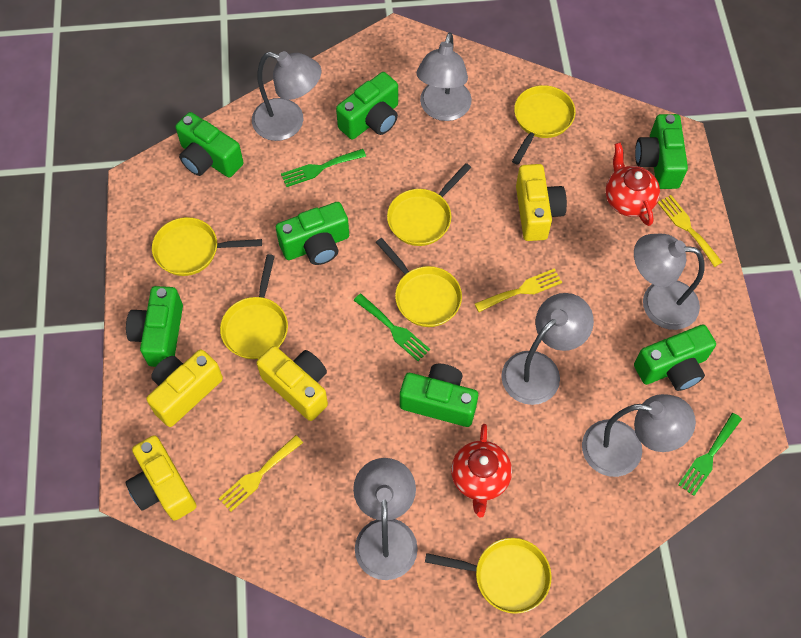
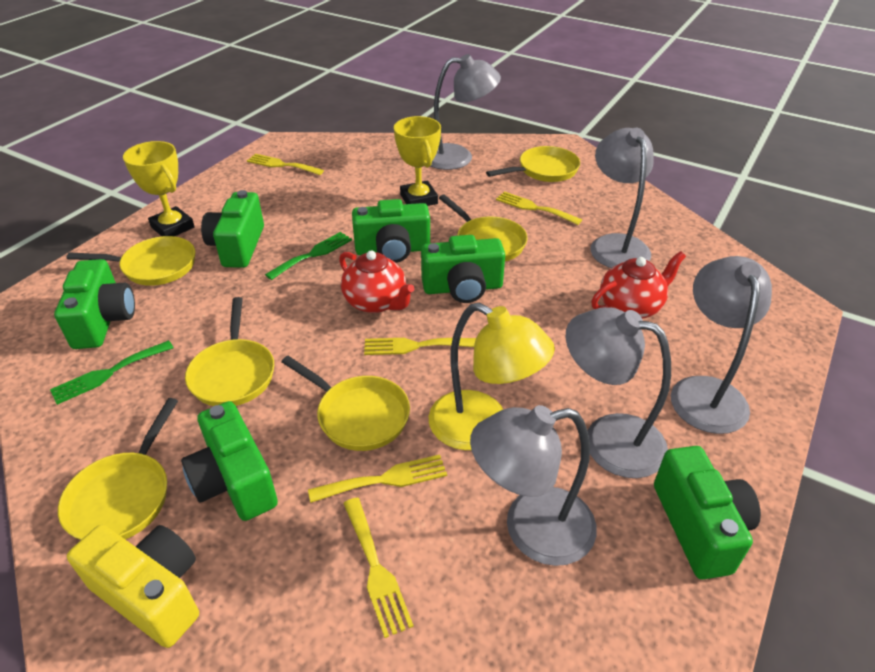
green camera: [126,286,183,367] [175,112,244,178] [276,202,349,265] [336,72,398,140] [400,364,478,427] [634,324,716,391] [635,114,688,189] = 7 -> [54,259,135,349] [181,401,278,521] [201,190,264,268] [352,199,430,263] [421,235,505,303] [654,446,761,580] = 6
green fork: [281,149,366,187] [353,294,430,361] [678,413,742,496] = 3 -> [50,340,174,405] [265,232,352,280] = 2
grey lamp: [252,51,321,141] [353,458,418,580] [416,32,472,121] [501,293,594,405] [582,394,696,477] [634,234,705,330] = 6 -> [431,54,501,170] [470,405,597,566] [566,307,671,478] [590,128,654,268] [671,256,772,434] = 5
yellow camera: [126,435,196,521] [146,349,223,427] [257,346,328,421] [516,164,567,241] = 4 -> [67,525,199,648] = 1
yellow fork: [219,435,303,512] [475,268,562,312] [657,195,722,267] = 3 -> [247,154,324,175] [308,454,447,503] [343,497,414,638] [364,338,476,355] [496,191,582,225] = 5
yellow lamp: none = 0 -> [428,303,555,450] = 1
yellow trophy: none = 0 -> [123,141,195,236] [394,116,441,206] = 2

